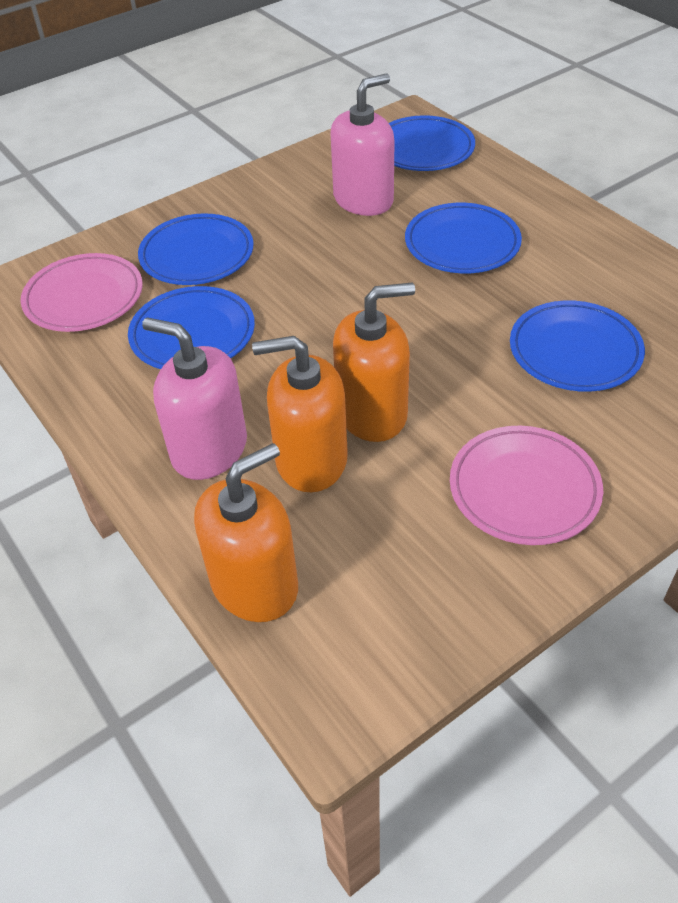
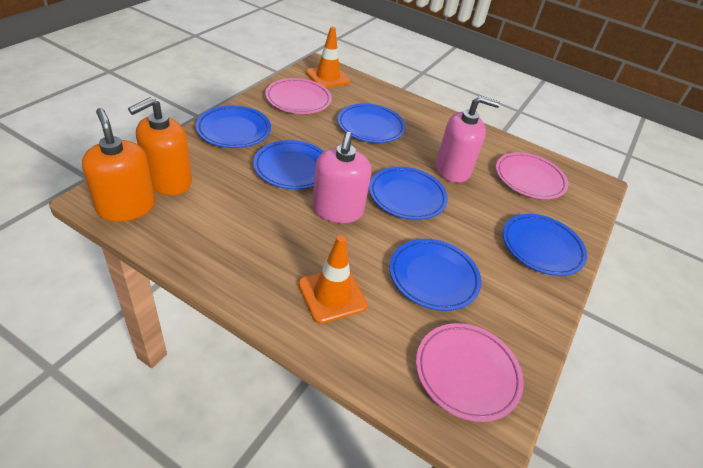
blue plate: [128,286,255,369] [138,213,254,285] [389,115,475,171] [405,203,522,273] [510,300,645,392] = 5 -> [196,105,271,148] [253,140,324,189] [337,103,405,143] [369,167,448,220] [390,239,481,311] [503,214,587,276] = 6
orange soap dispenser: [194,443,298,622] [252,336,348,492] [333,283,415,442] = 3 -> [82,108,155,222] [128,97,192,195] = 2
orange traffic cone: none = 0 -> [298,235,368,323] [306,27,350,88] = 2
pink plate: [20,253,143,332] [450,426,604,545] = 2 -> [265,78,332,114] [416,323,524,422] [496,152,568,199] = 3

